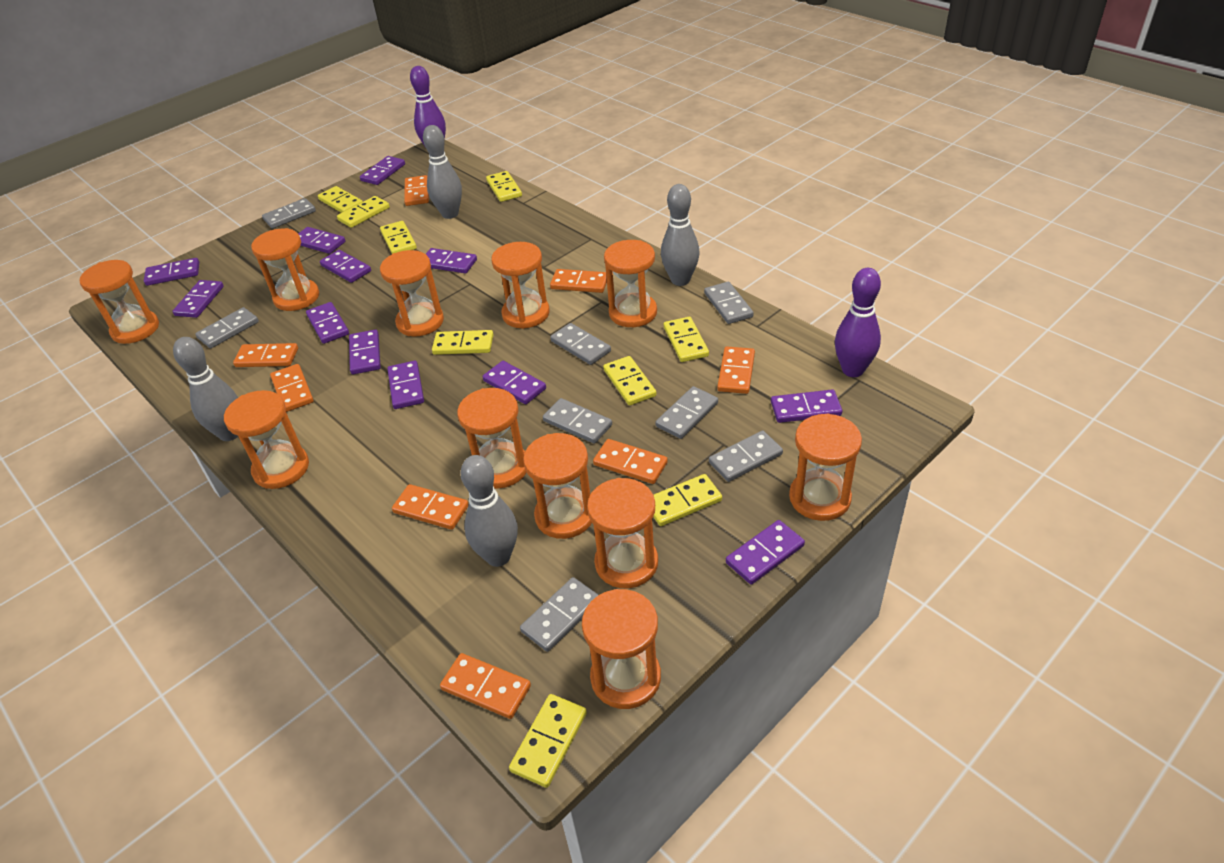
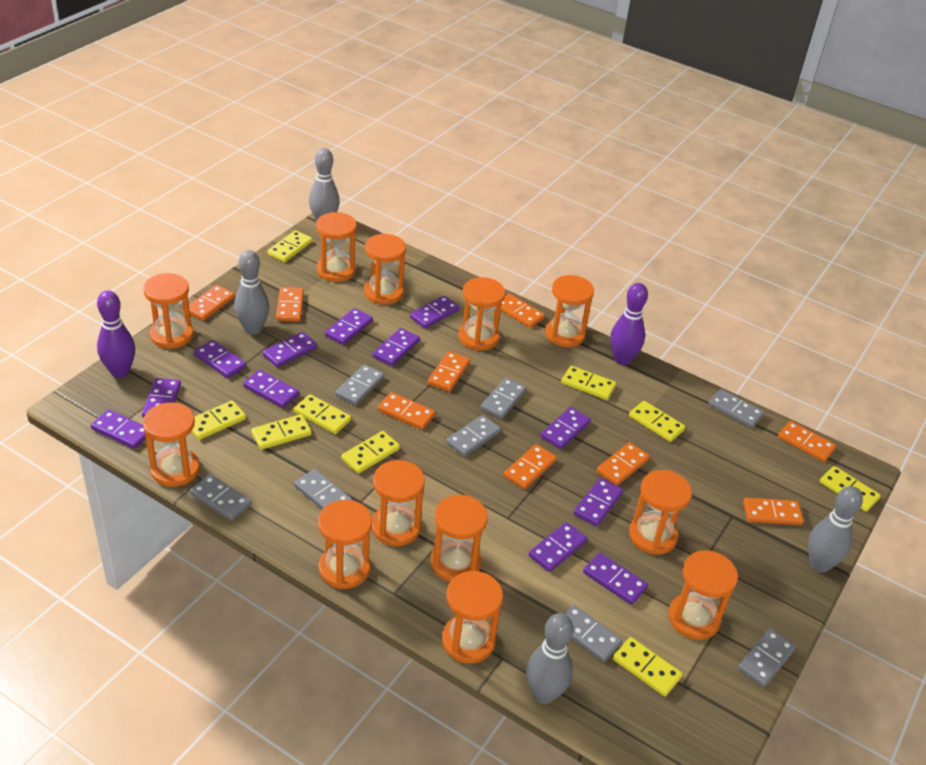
orange domino: [233,343,298,367] [270,364,314,412] [392,484,469,530] [404,175,429,206] [440,653,531,719] [550,269,607,293] [593,439,668,484] [717,347,755,394] = 8 -> [189,285,235,321] [276,287,304,322] [378,392,435,430] [428,351,470,392] [501,294,545,328] [504,444,557,489] [596,442,650,486] [743,498,804,525] [778,421,836,462] = 9
orange hourglass: [79,260,159,344] [224,390,309,489] [251,228,319,311] [380,250,444,337] [457,388,527,489] [491,242,550,329] [523,433,592,539] [582,589,661,709] [587,478,658,588] [604,240,657,327] [789,413,862,521] = 11 -> [143,273,194,349] [143,402,200,487] [316,212,357,282] [318,500,372,589] [364,234,406,305] [372,460,425,546] [430,495,488,582] [442,571,503,664] [458,277,505,350] [545,275,594,347] [629,470,692,555] [668,550,738,640] = 12

